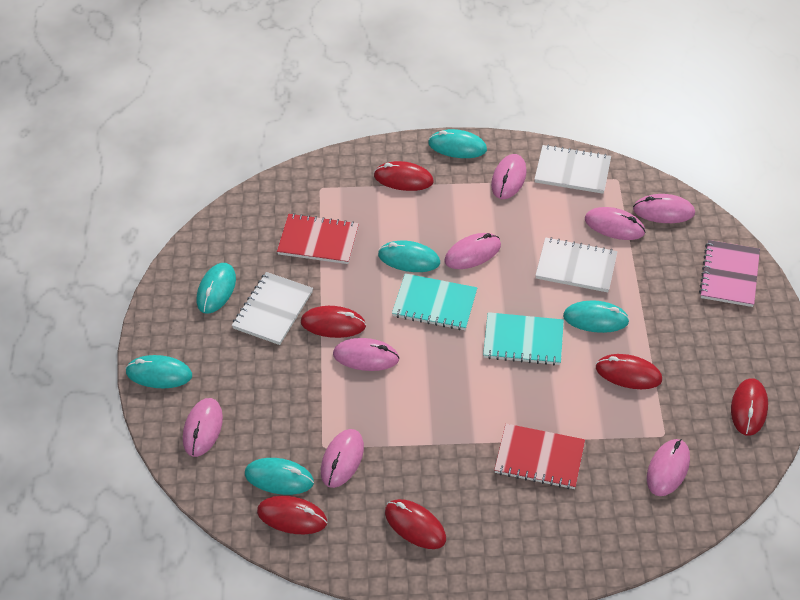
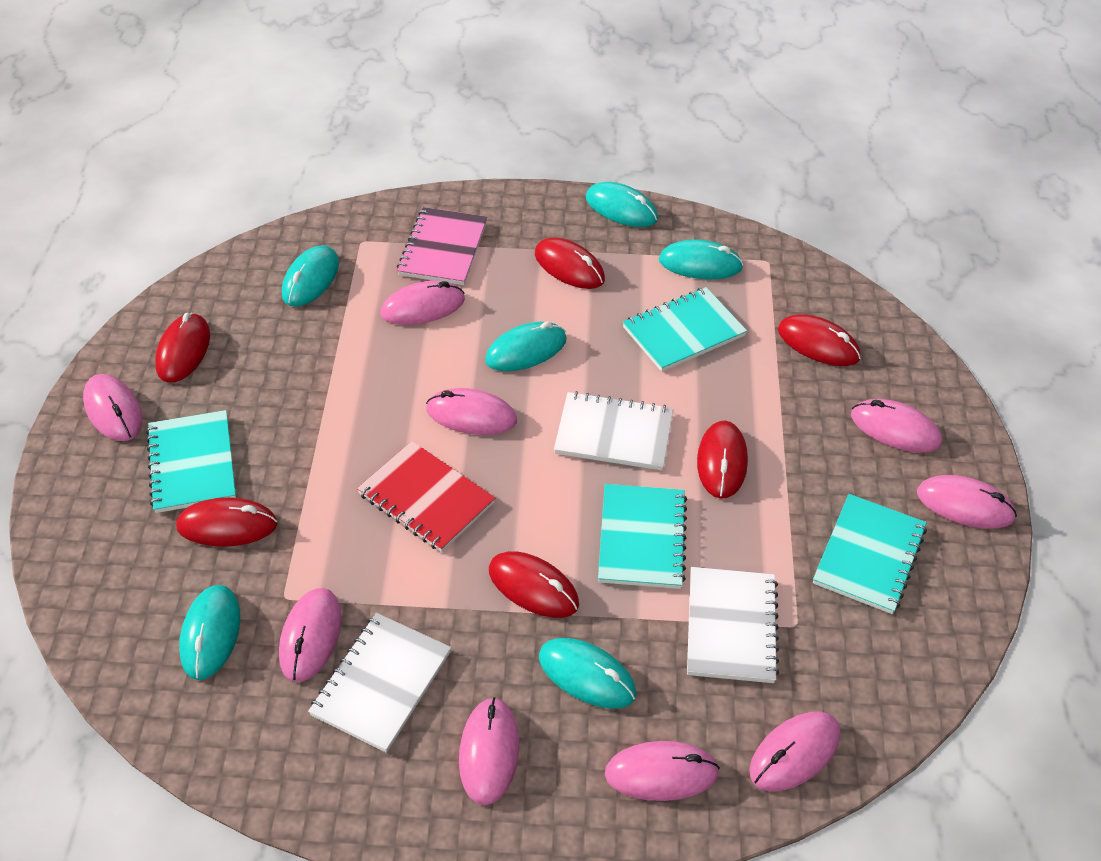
pink mouse: [183,398,223,457] [321,429,364,488] [333,338,399,371] [444,233,501,269] [491,154,527,199] [585,207,646,240] [633,194,695,223] [647,439,690,496] = 8 -> [83,374,143,441] [279,588,341,682] [381,281,465,325] [426,388,517,435] [459,697,519,805] [605,741,720,801] [749,711,840,792] [851,399,942,453] [917,475,1017,529] = 9
red notebook: [277,213,359,264] [494,424,585,489] = 2 -> [357,441,495,552] = 1
turquoise notebook: [392,273,477,330] [483,312,564,365] = 2 -> [146,410,236,513] [598,484,687,589] [623,287,747,372] [813,494,927,614] = 4

